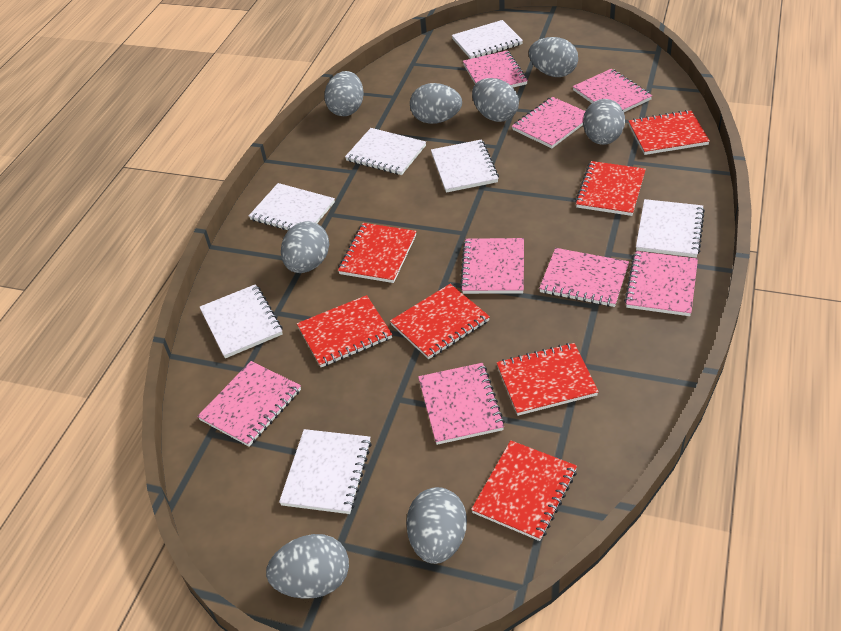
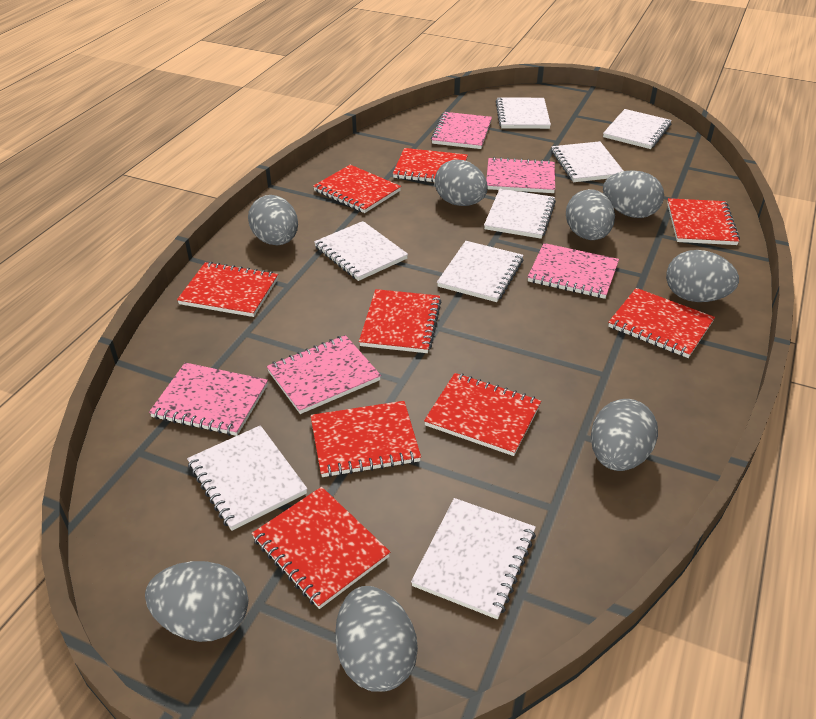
pink notebook: [197,361,301,447] [418,363,505,445] [460,238,524,294] [463,51,528,87] [512,97,585,148] [539,248,629,307] [573,69,652,112] [624,251,698,316] = 8 -> [149,363,268,436] [267,335,381,414] [431,112,492,149] [486,157,555,193] [528,243,619,299] = 5
red notebook: [297,295,392,367] [338,223,417,283] [390,284,490,359] [471,440,577,541] [496,343,599,416] [575,161,646,216] [629,110,710,155] = 7 -> [177,262,278,317] [252,487,390,609] [310,401,421,477] [313,165,401,213] [359,289,441,353] [393,148,468,183] [424,373,541,456] [608,288,715,358] [667,198,740,245] = 9
white notebook: [200,284,283,358] [249,183,335,230] [279,429,372,514] [345,128,426,175] [431,139,499,193] [452,20,523,59] [636,199,705,258] = 7 -> [187,425,307,531] [314,221,408,281] [411,498,536,619] [437,241,524,302] [484,189,556,239] [496,97,551,129] [551,141,623,182] [603,109,672,149] = 8

